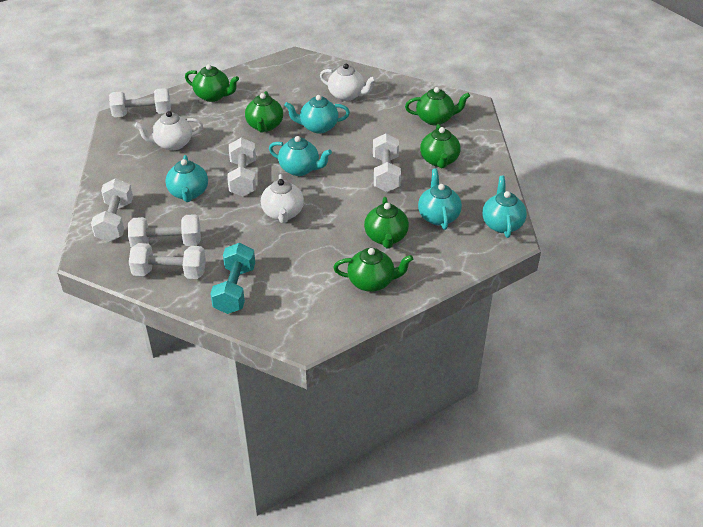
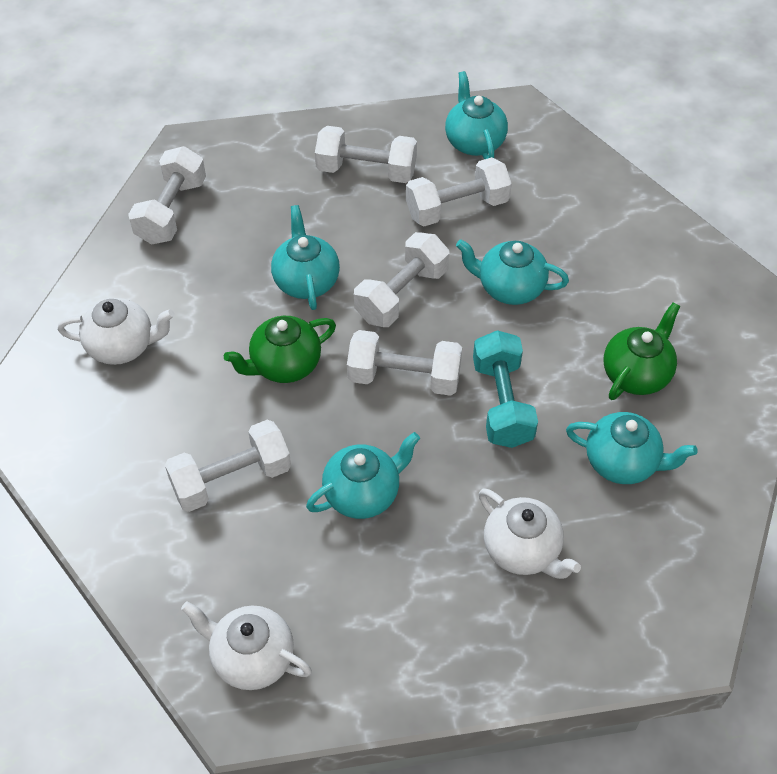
green teapot: [185,64,239,102] [245,91,283,132] [333,248,413,292] [364,197,409,249] [405,87,470,125] [420,124,460,168] = 6 -> [224,316,336,383] [604,302,680,400] = 2

